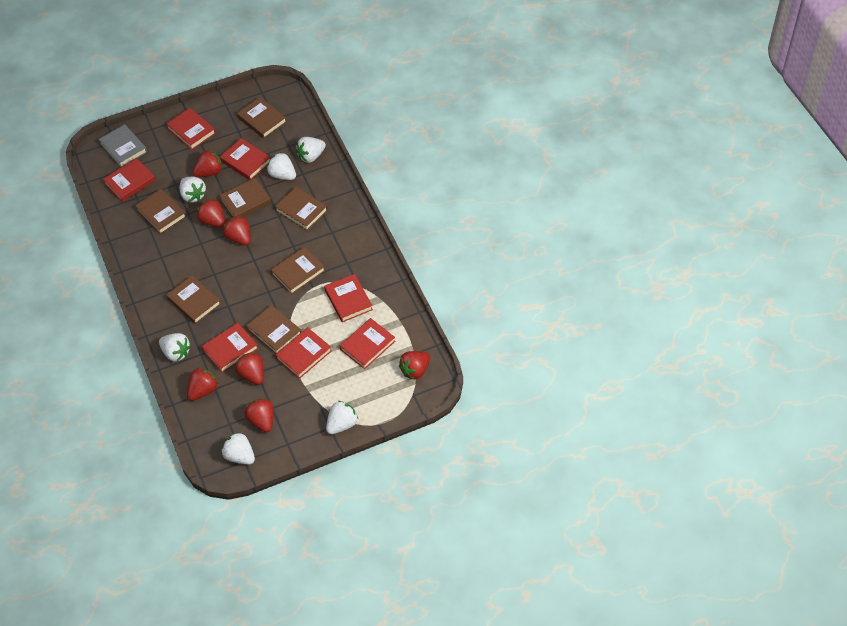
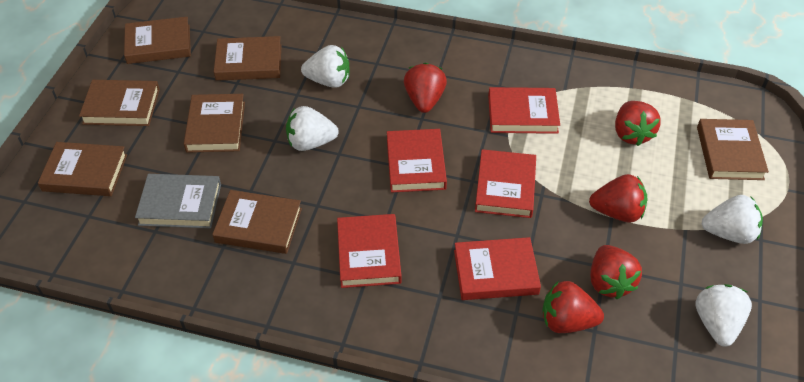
red book: [103,158,156,202] [166,108,216,150] [202,323,258,373] [220,138,271,180] [275,327,332,379] [324,274,373,322] [340,318,395,369] = 7 -> [337,214,402,288] [387,129,447,193] [454,237,541,300] [475,149,536,218] [488,87,560,134] = 5
red strawberry: [187,368,218,401] [192,150,223,177] [197,198,226,228] [223,215,251,246] [235,352,264,385] [244,398,274,432] [399,351,430,379] = 7 -> [404,63,447,113] [543,281,604,333] [589,174,647,223] [590,245,642,299] [615,101,660,146] = 5
white strawberry: [159,333,191,361] [180,177,206,203] [222,432,255,465] [267,152,296,180] [296,137,326,163] [326,401,358,434] = 6 -> [286,106,339,151] [301,45,350,88] [695,284,752,346] [702,195,763,244] = 4

